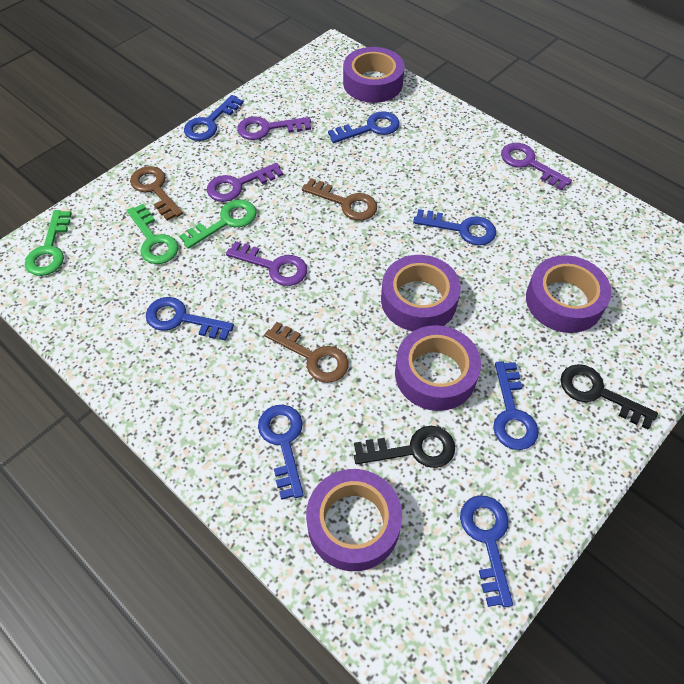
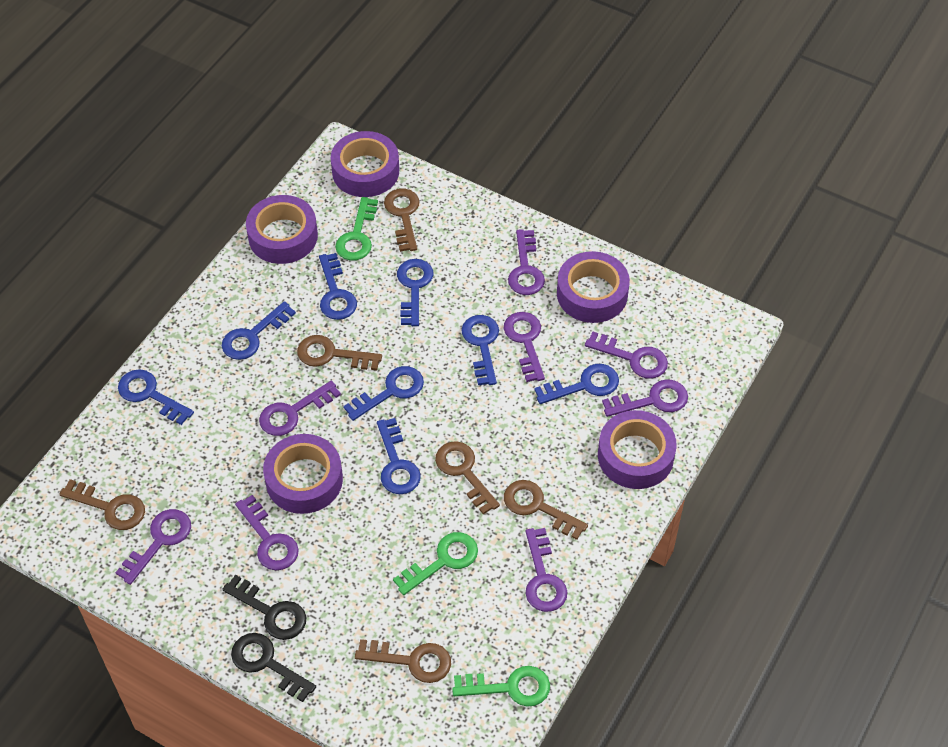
blue key: [146,297,234,341] [184,95,243,141] [258,405,304,500] [328,111,400,143] [413,209,496,245] [460,496,513,607] [493,361,539,450] = 7 -> [118,369,194,425] [222,301,296,360] [319,253,357,320] [343,366,424,421] [377,418,421,494] [397,259,433,326] [461,315,499,385] [534,364,619,404] = 8
brown key: [130,166,183,221] [264,322,349,383] [302,178,377,221] = 3 -> [59,479,145,530] [297,335,382,370] [355,639,451,683] [384,188,420,252] [435,441,500,514] [504,480,588,540] = 6
purple key: [207,163,283,202] [226,241,307,286] [237,116,311,140] [501,143,572,190] = 4 -> [116,509,191,585] [235,495,299,570] [259,381,341,436] [504,312,545,382] [508,229,545,295] [525,528,567,612] [585,332,668,379] [602,379,688,417] = 8

